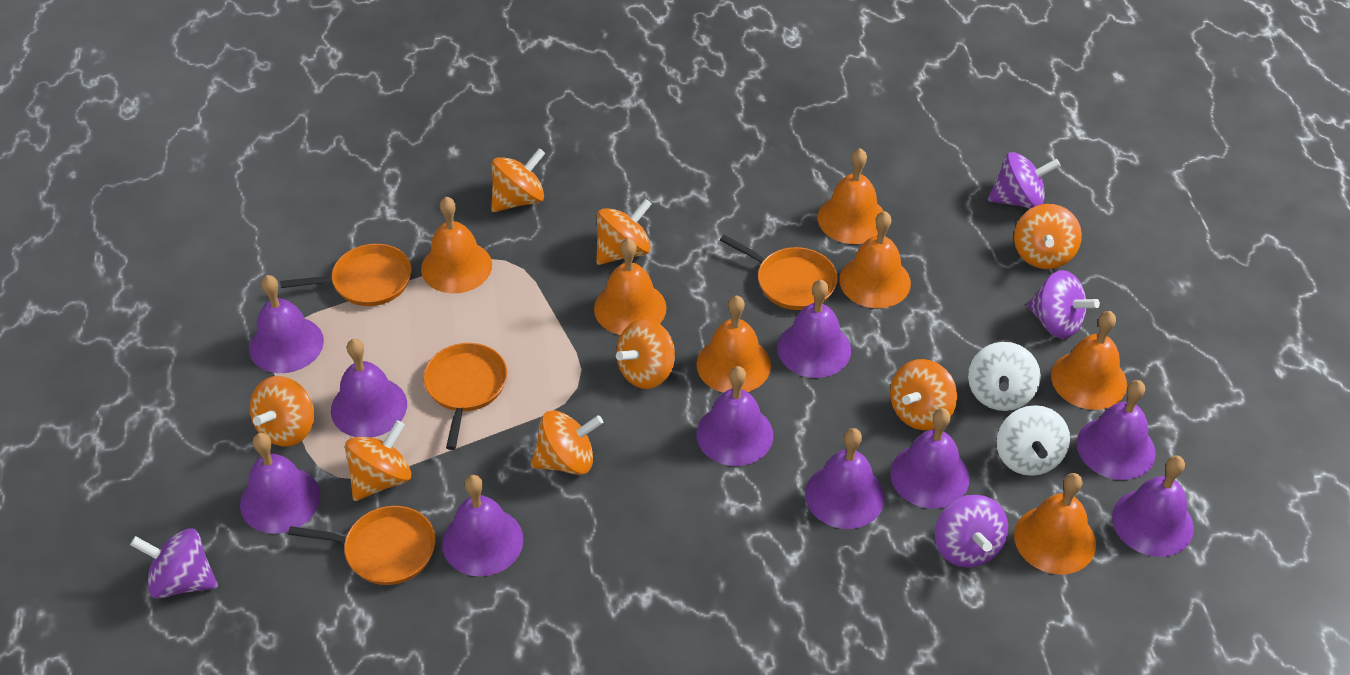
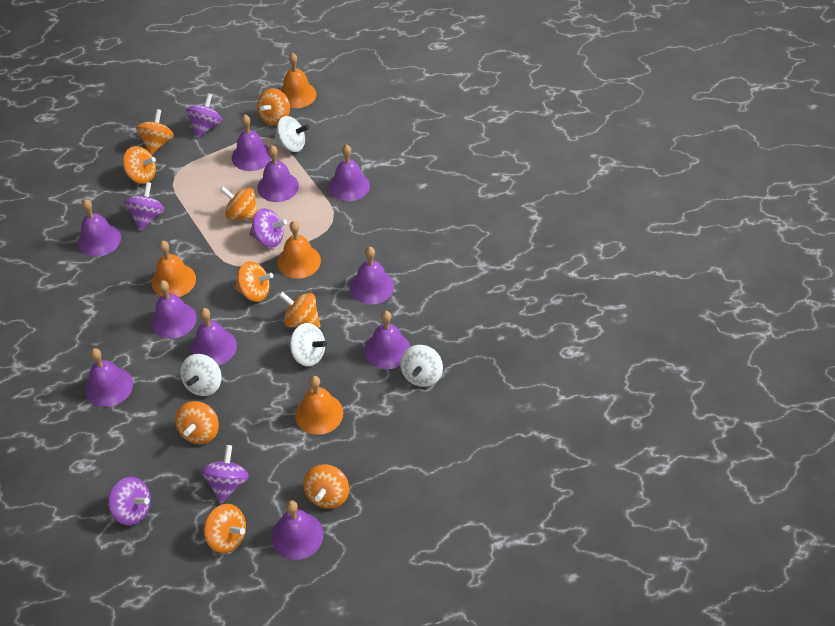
orange bell: [421,197,492,293] [594,238,667,335] [696,295,771,393] [818,148,883,244] [839,211,911,308] [1014,473,1096,575] [1051,311,1127,410] = 7 -> [152,241,196,297] [277,221,321,279] [280,52,317,108] [295,376,343,435] = 4
orange pan: [280,244,412,306] [288,506,436,585] [423,343,507,450] [720,235,838,310] = 4 -> none = 0
orange spinning top: [250,376,314,447] [345,420,411,501] [491,148,545,212] [531,410,603,475] [596,199,652,265] [616,319,675,389] [890,359,957,430] [1014,204,1082,269] = 8 -> [123,146,156,184] [136,109,174,155] [175,401,219,444] [204,504,246,553] [220,186,257,220] [234,261,274,302] [257,88,290,126] [279,292,320,328] [303,464,349,509] = 9
purple spinning top: [130,528,218,598] [935,495,1008,568] [988,152,1061,209] [1027,270,1100,339] = 4 -> [108,477,151,525] [125,182,165,231] [186,93,222,138] [201,445,249,503] [250,208,287,248] = 5
white spinning top: [968,342,1041,411] [997,405,1070,476] = 2 -> [180,354,222,396] [274,116,309,152] [289,323,327,367] [400,345,443,387] = 4

